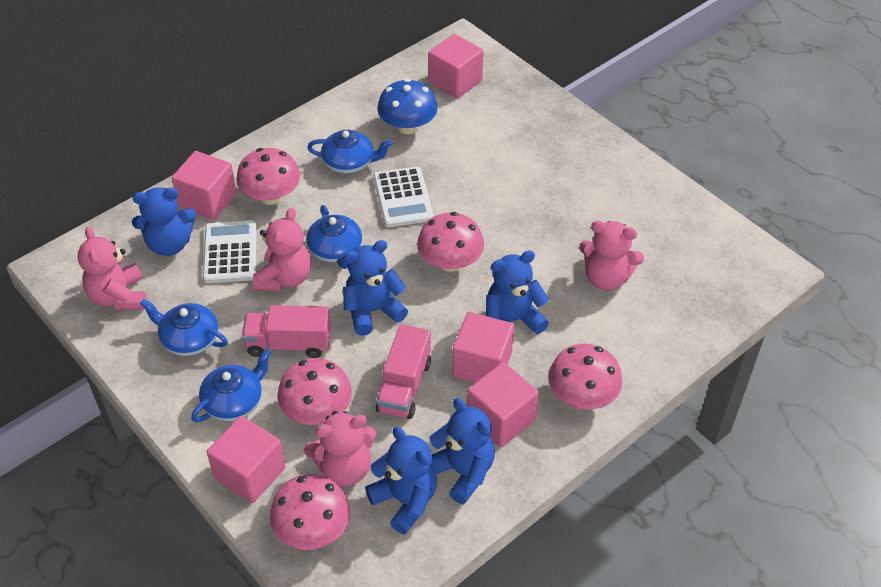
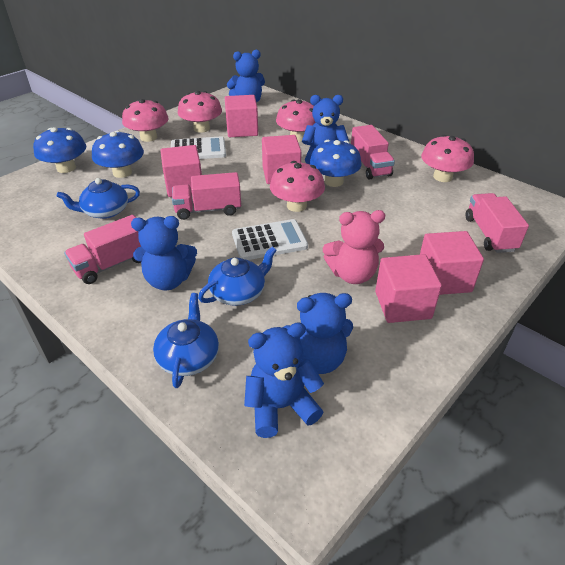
blue mushroom: [377,79,438,134] = 1 -> [33,127,86,173] [92,131,144,178] [310,140,361,187] = 3
blue teapot: [140,299,228,356] [191,349,272,422] [306,205,362,269] [307,130,392,174] = 4 -> [56,178,140,219] [153,293,219,388] [198,246,277,306] = 3
pink teddy bear: [77,227,146,310] [253,208,311,291] [304,411,376,486] [579,221,644,291] = 4 -> [323,210,385,284] = 1
pink truck: [242,305,331,358] [376,324,431,419] = 2 -> [64,215,141,284] [172,172,241,220] [351,125,395,179] [466,193,529,253] = 4

